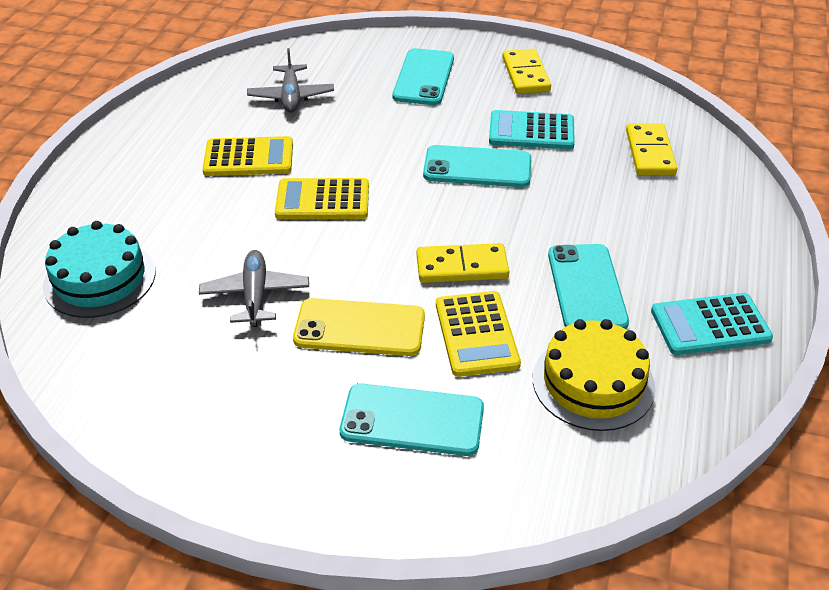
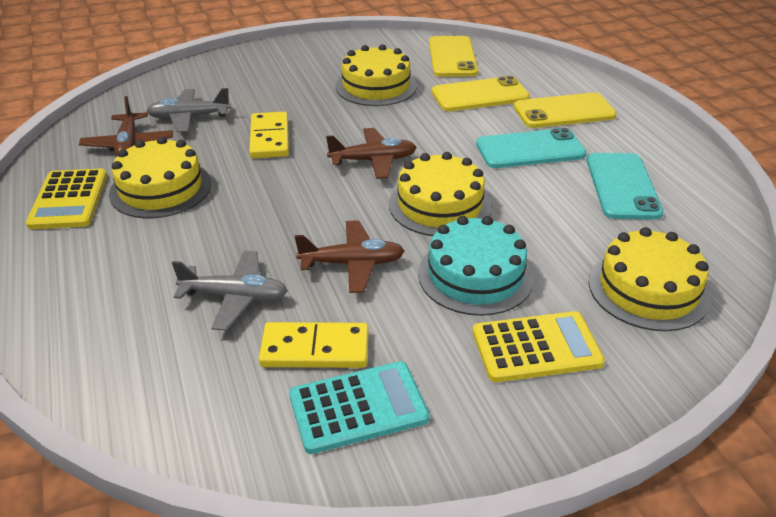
brown plane: none = 0 -> [79,96,173,157] [295,220,404,293] [326,128,417,179] = 3
turquoise calculator: [489,110,575,149] [651,293,773,355] = 2 -> [289,361,429,454] = 1
turquoise phone: [340,384,484,456] [393,48,454,105] [423,145,531,187] [548,244,629,329] = 4 -> [476,128,586,168] [587,153,663,220] = 2
yellow cake: [533,319,655,431] = 1 -> [109,136,211,219] [335,44,417,106] [389,152,492,236] [589,227,711,331] = 4
yellow calculator: [202,136,293,176] [275,178,369,219] [436,291,521,377] = 3 -> [26,169,107,229] [472,311,605,382] = 2
yellow domino: [417,243,509,283] [502,49,551,94] [626,123,677,176] = 3 -> [249,112,289,158] [259,322,369,368] = 2
yellow phone: [293,298,425,356] = 1 -> [429,36,478,77] [432,76,530,111] [514,93,617,128] = 3

